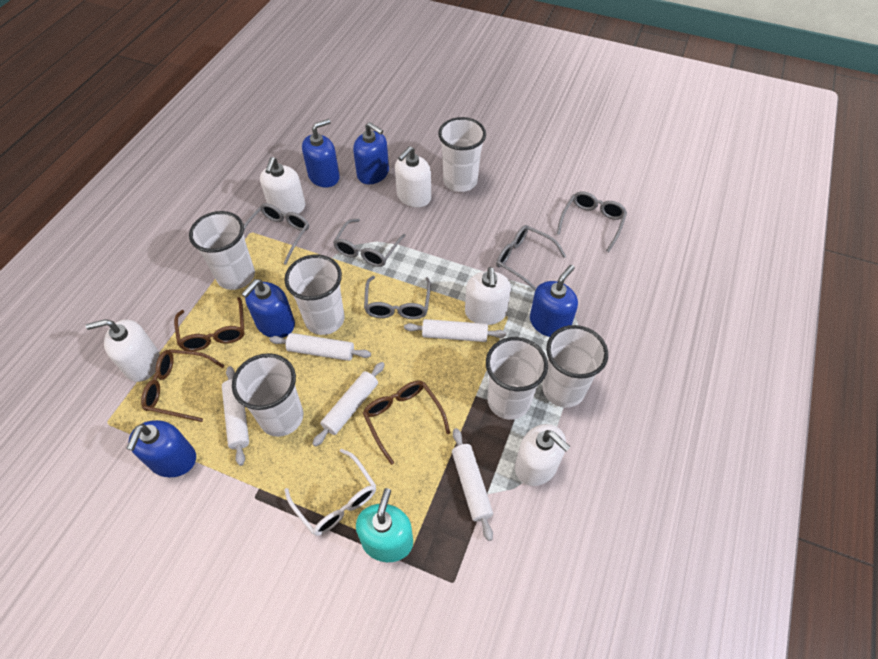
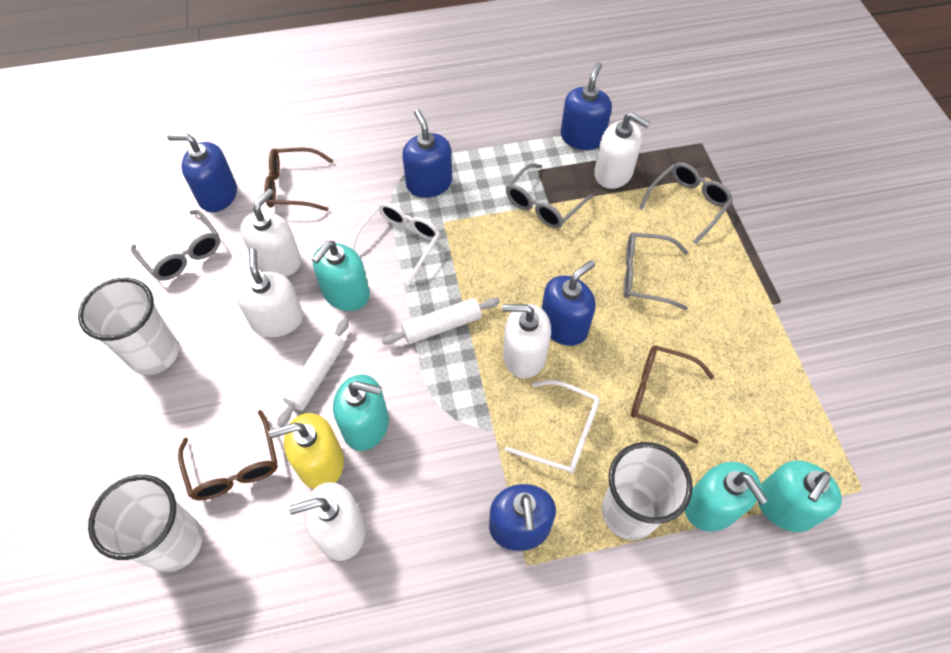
grey glasses: [244,203,309,265] [333,219,406,267] [364,276,431,319] [496,225,566,290] [557,191,627,252] = 5 -> [131,210,220,281] [506,163,593,228] [624,232,688,310] [639,162,733,244] = 4
turquoise soap dispenser: [356,488,413,562] = 1 -> [312,241,370,311] [333,375,389,451] [685,462,768,532] [758,460,842,532] = 4
white cup: [189,211,255,290] [232,353,303,437] [285,255,345,335] [438,117,486,192] [486,337,548,420] [542,325,608,408] = 6 -> [78,278,179,375] [88,475,203,572] [602,442,693,540] = 3
white glasses: [285,449,376,536] = 1 -> [351,202,440,285] [505,380,600,474] = 2
white rolling pin: [222,366,249,466] [270,333,371,361] [313,362,385,447] [404,319,506,342] [452,428,493,541] = 5 -> [277,318,349,427] [382,298,500,345] = 2
yellow soap dispenser: none = 0 -> [269,413,344,489] = 1

